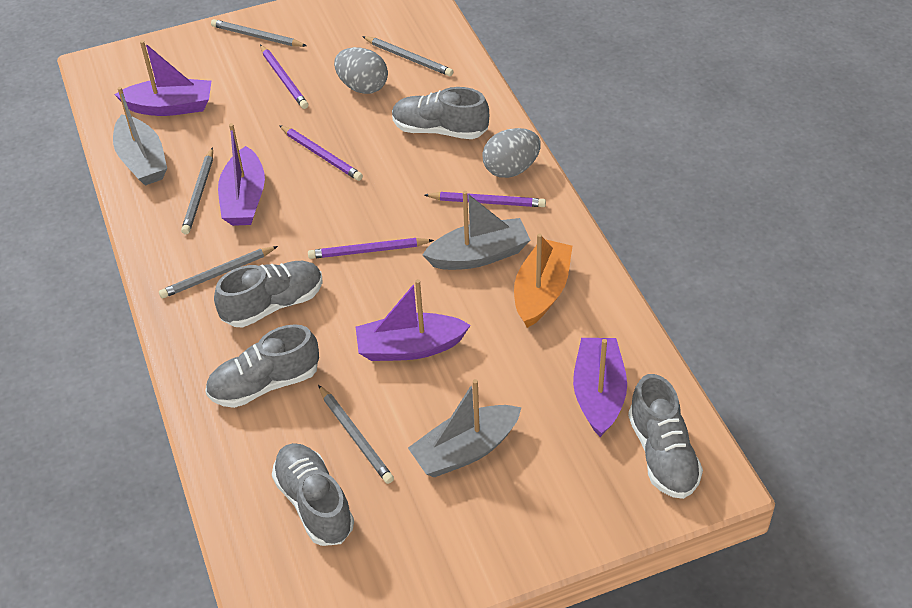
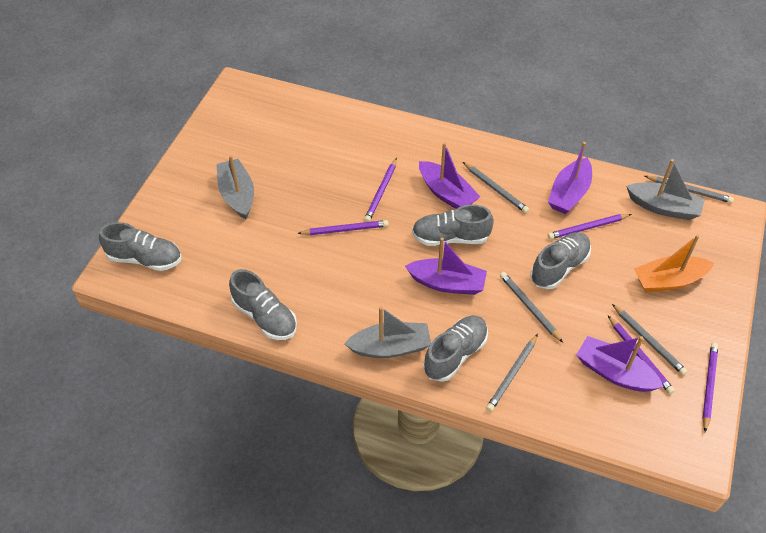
grey egg: [334,47,388,94] [482,128,541,178] = 2 -> none = 0
purple pencil: [260,45,308,109] [279,125,363,181] [308,238,434,259] [424,192,546,207] = 4 -> [297,220,389,235] [364,158,397,222] [548,214,631,239] [608,316,675,394] [702,343,718,432] = 5

